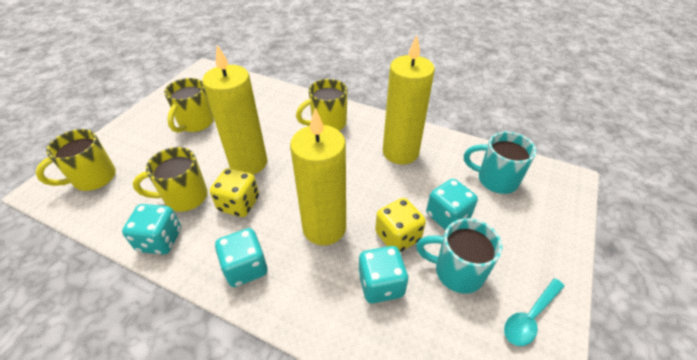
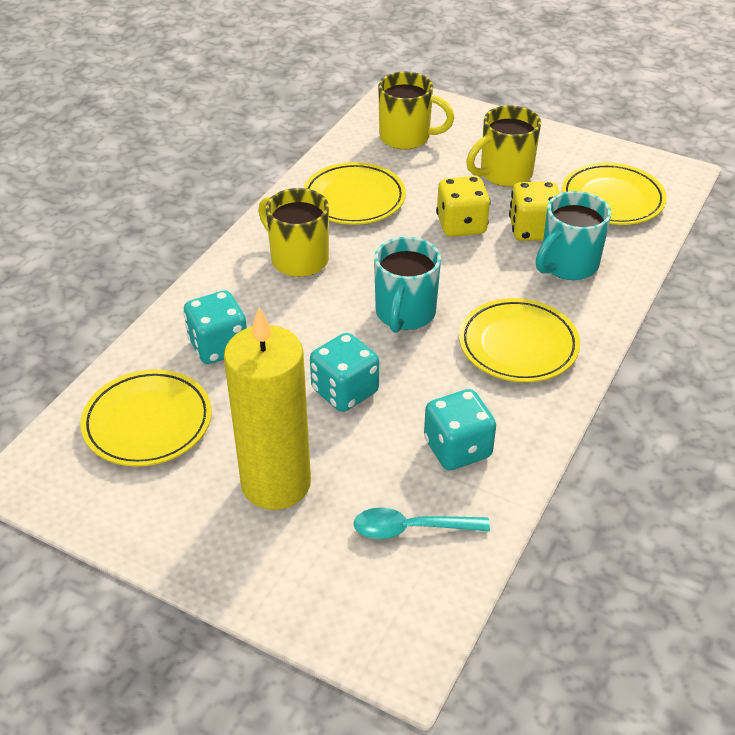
turquoise dice: [122,204,181,255] [215,228,267,287] [358,246,409,303] [426,179,478,230] = 4 -> [183,290,247,364] [310,333,379,412] [424,389,496,470] = 3
yellow candle: [202,45,267,175] [290,108,346,246] [383,35,435,164] = 3 -> [224,307,311,510] = 1
yellow mug: [35,129,116,191] [133,147,208,212] [164,78,214,133] [296,79,348,131] = 4 -> [258,188,329,277] [378,72,455,150] [466,105,541,187] = 3
yellow plate: none = 0 -> [81,369,212,467] [303,162,406,225] [459,298,580,382] [562,162,667,225] = 4

